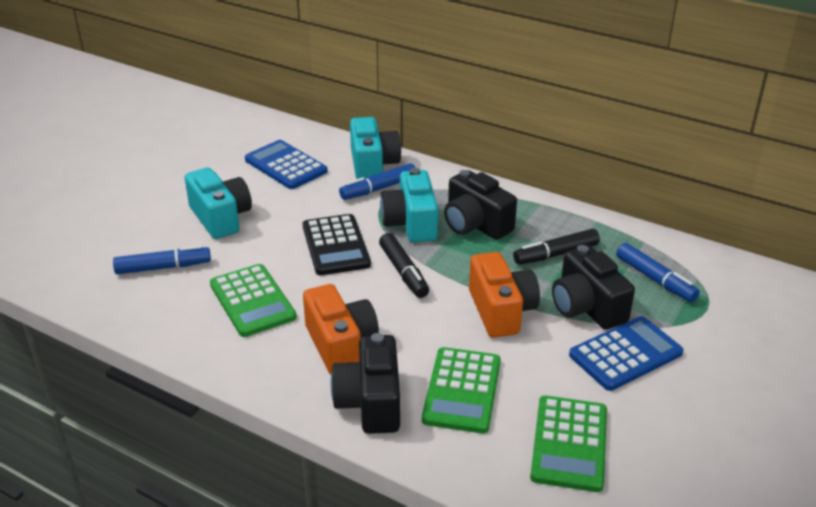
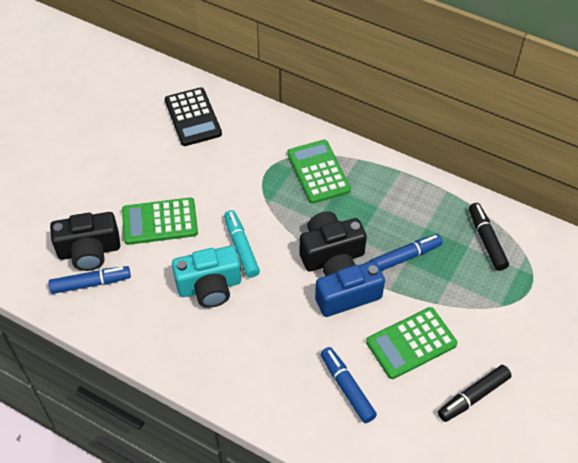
black camera: [331,333,400,434] [444,170,517,240] [552,245,635,330] = 3 -> [50,212,120,271] [300,211,367,272] = 2
blue calculator: [245,140,328,189] [569,316,684,391] = 2 -> none = 0
blue camera: none = 0 -> [315,254,385,317] = 1
orange camera: [303,284,379,374] [469,252,540,338] = 2 -> none = 0
turquoise camera: [185,168,252,239] [350,117,401,179] [380,168,438,242] = 3 -> [172,246,241,308] = 1
turquoise marker: none = 0 -> [224,210,260,278] = 1

